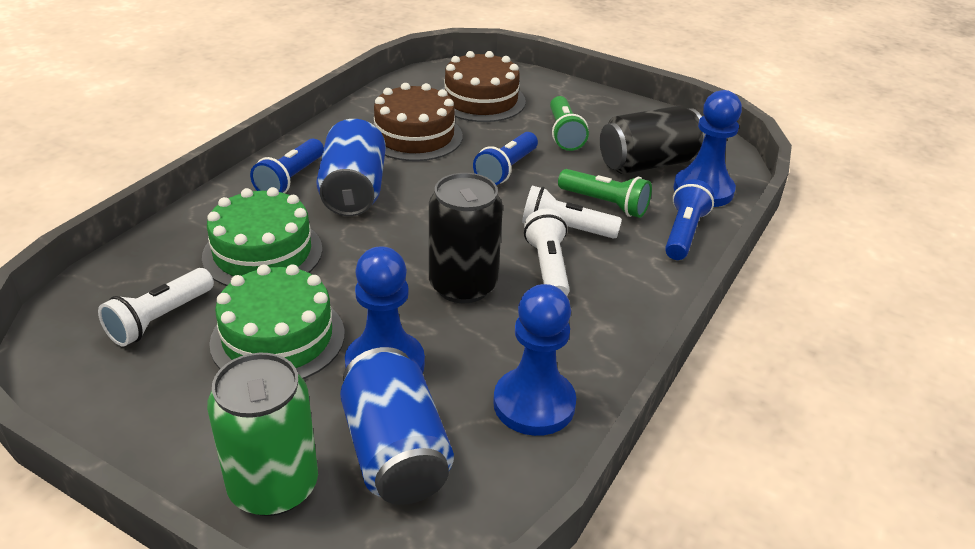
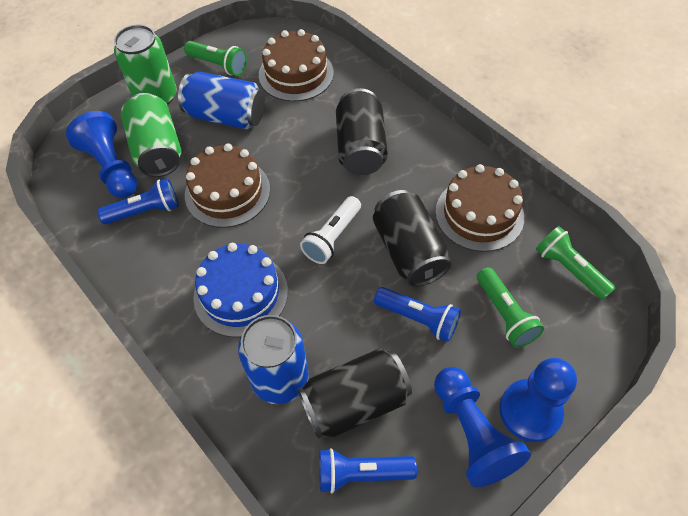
black can: [429,173,503,303] [600,106,705,174] = 2 -> [298,348,412,439] [336,88,388,175] [373,190,451,287] = 3
blue cake: none = 0 -> [193,243,288,337] = 1
brown cake: [373,83,463,161] [442,51,526,122] = 2 -> [185,143,270,228] [259,29,334,102] [435,164,524,252] = 3
green cake: [202,187,322,286] [209,264,345,379] = 2 -> none = 0
green can: [207,353,318,516] = 1 -> [114,25,177,105] [121,93,181,177] = 2
green flashlight: [550,96,589,151] [558,169,652,218] = 2 -> [184,41,247,76] [477,267,544,348] [536,226,615,300] = 3
white flashlight: [98,268,214,347] [522,186,622,239] [524,209,570,296] = 3 -> [300,196,361,264] = 1

